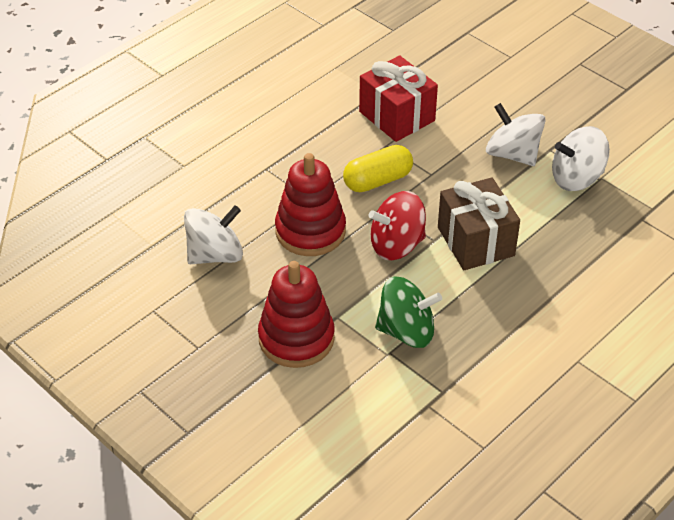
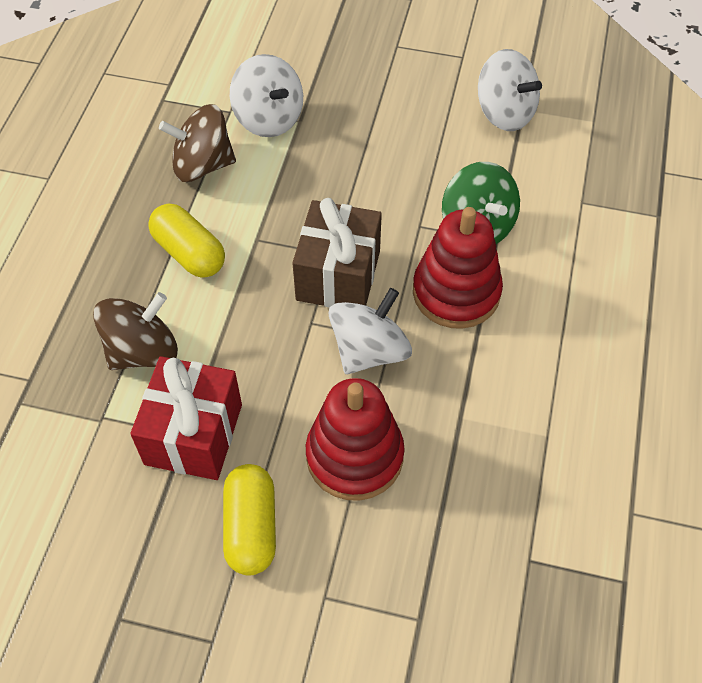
brown spinning top: none = 0 -> [93,292,178,370] [159,104,236,182] = 2
red spinning top: [369,191,426,260] = 1 -> none = 0
yellow capsule: [343,145,413,192] = 1 -> [148,203,225,278] [223,464,276,576] = 2

